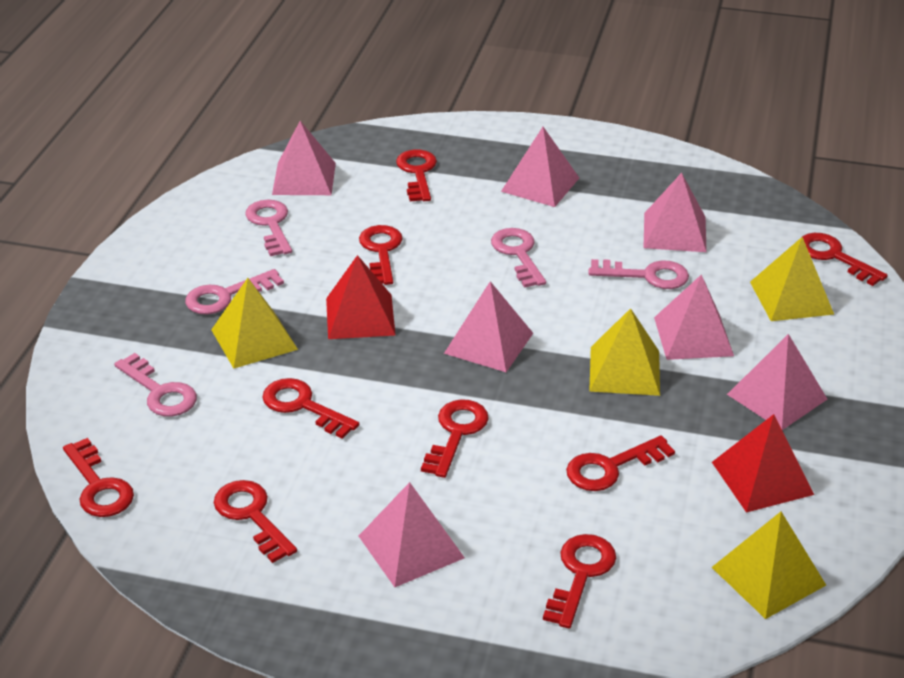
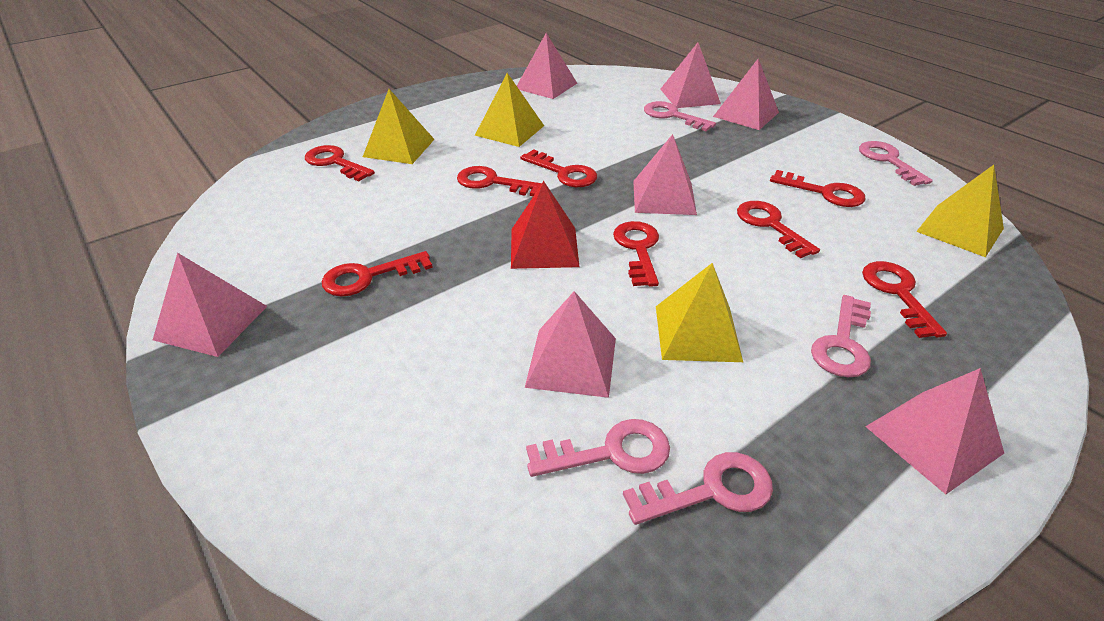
red key: [63,438,134,517] [214,480,297,563] [262,378,359,439] [359,225,403,285] [396,150,437,201] [421,399,489,478] [543,534,616,629] [566,435,675,491] [802,233,888,286] = 9 -> [305,145,375,181] [322,251,433,297] [457,166,542,196] [520,149,597,187] [613,221,659,287] [737,201,820,258] [770,170,866,207] [862,261,947,338] = 8
red pyramid: [326,255,396,339] [712,414,814,513] = 2 -> [511,181,580,269] = 1

